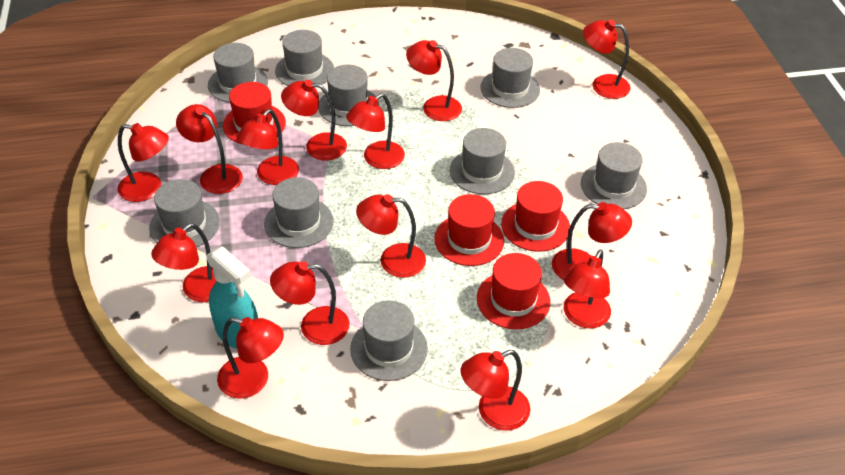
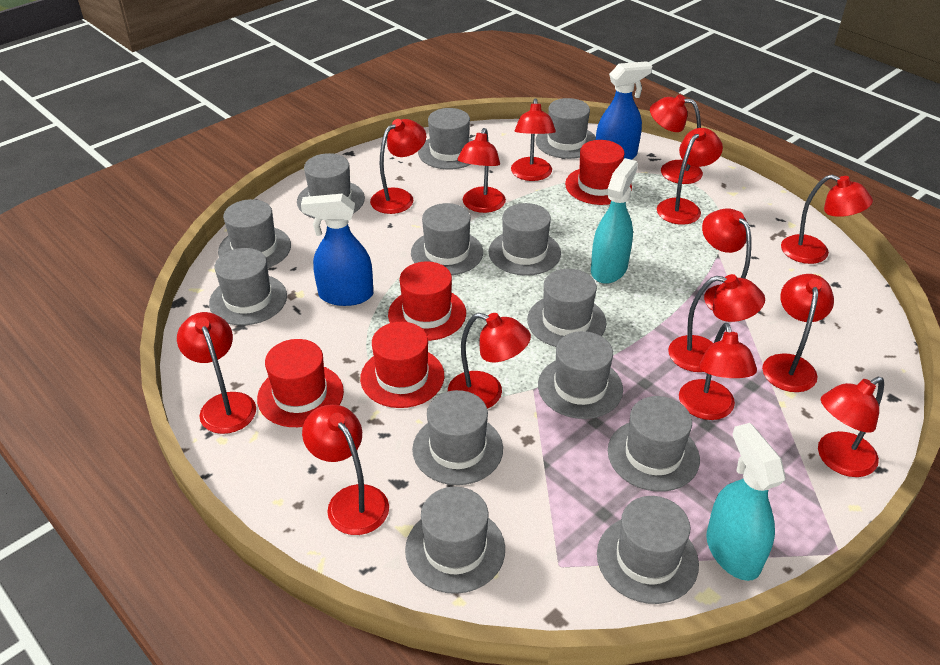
blue spray bottle: none = 0 -> [301,194,373,306] [596,61,652,160] = 2
grey hat: [149,179,220,247] [208,43,268,103] [264,177,334,248] [275,30,334,86] [318,65,379,126] [350,300,428,381] [450,128,515,194] [480,48,540,108] [581,142,647,209] = 9 -> [209,248,287,325] [218,199,291,268] [297,153,365,219] [405,487,505,594] [411,203,483,275] [412,390,503,485] [418,108,473,169] [489,203,561,276] [527,269,606,347] [535,98,596,159] [538,331,623,419] [597,496,699,604] [608,396,700,492] = 13
turquoise spray bottle: [206,246,258,349] = 1 -> [591,158,638,284] [706,423,786,581] = 2

